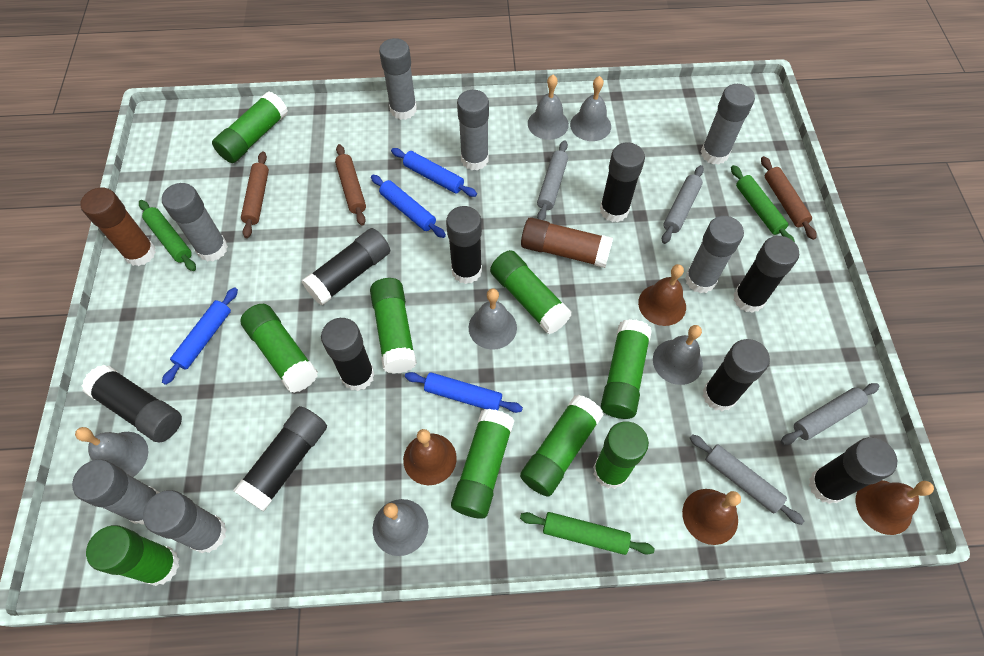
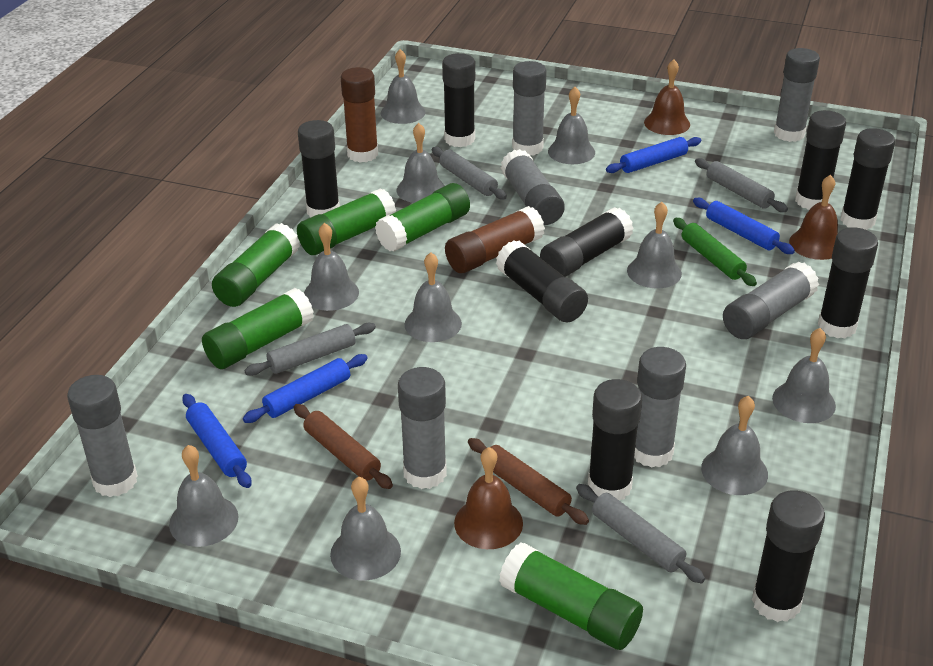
brown bell: [403,429,457,485] [638,264,686,326] [682,489,741,545] [856,480,934,535] = 4 -> [454,447,523,549] [644,59,690,135] [789,175,838,260] = 3
brown rolling pin: [241,152,269,238] [335,144,366,226] [761,156,817,240] = 3 -> [294,404,393,489] [468,438,589,525] = 2
green glue stick: [86,525,179,586] [212,91,288,163] [240,304,318,393] [370,278,417,374] [451,409,514,519] [490,250,572,334] [520,395,604,497] [593,421,649,489] [601,319,652,419] = 9 -> [202,288,314,369] [212,223,300,307] [297,188,396,255] [375,183,470,252] [499,542,643,650] = 5
green rolling pin: [139,200,196,271] [520,512,655,555] [731,165,795,242] = 3 -> [673,218,757,286] = 1
grey bell: [75,427,148,477] [373,499,428,556] [469,289,517,350] [528,75,569,140] [570,76,611,141] [653,325,703,385] = 6 -> [169,445,239,547] [304,223,359,311] [330,477,401,580] [381,49,425,124] [396,123,445,203] [404,252,462,342] [548,87,595,164] [627,202,682,288] [701,396,768,495] [772,328,836,423] = 10

